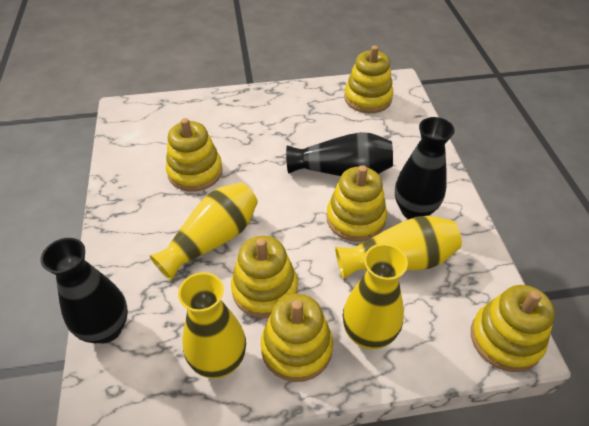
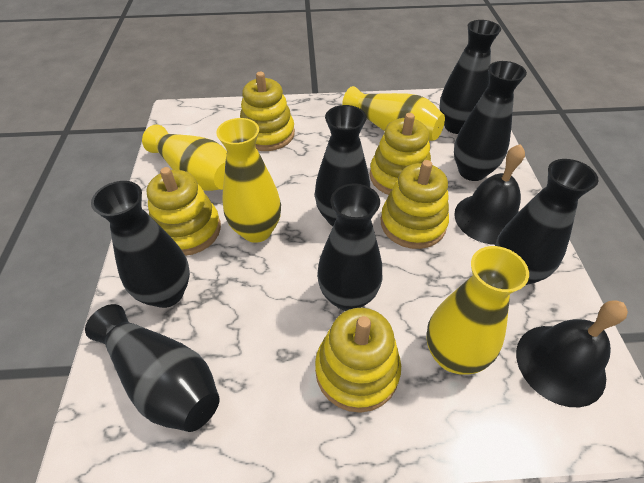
black bell: none = 0 -> [454,144,525,245] [516,300,628,407] = 2
black vase: [40,238,128,344] [286,132,393,176] [395,117,455,219] = 3 -> [85,304,220,432] [91,181,190,308] [315,105,370,226] [317,183,382,311] [439,20,501,134] [454,61,527,181] [495,159,598,285] = 7
yellow stacking toy: [166,118,223,192] [231,236,298,318] [261,294,333,382] [327,165,387,242] [344,45,393,113] [471,285,555,372] = 6 -> [147,167,221,256] [240,72,295,151] [315,308,401,413] [370,113,431,195] [381,160,449,249] = 5

